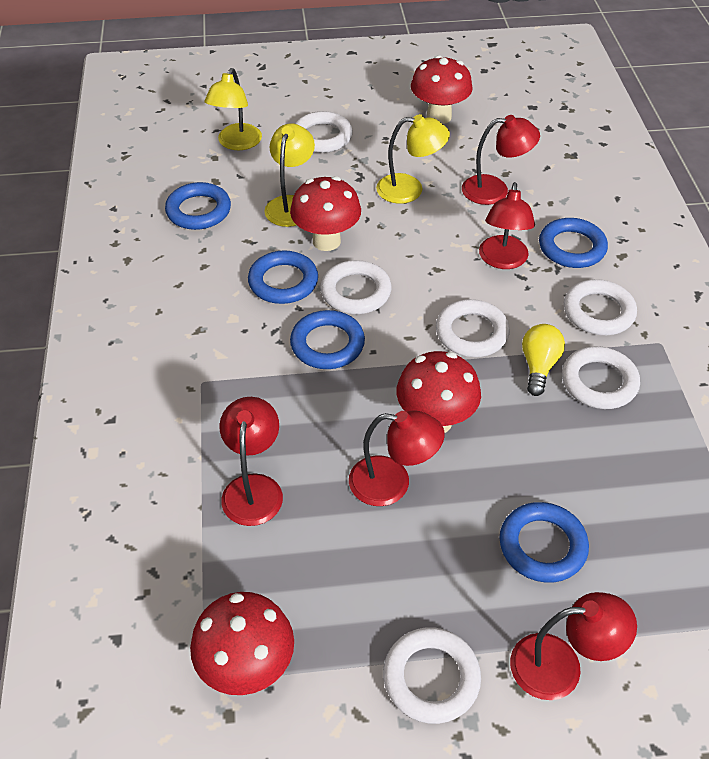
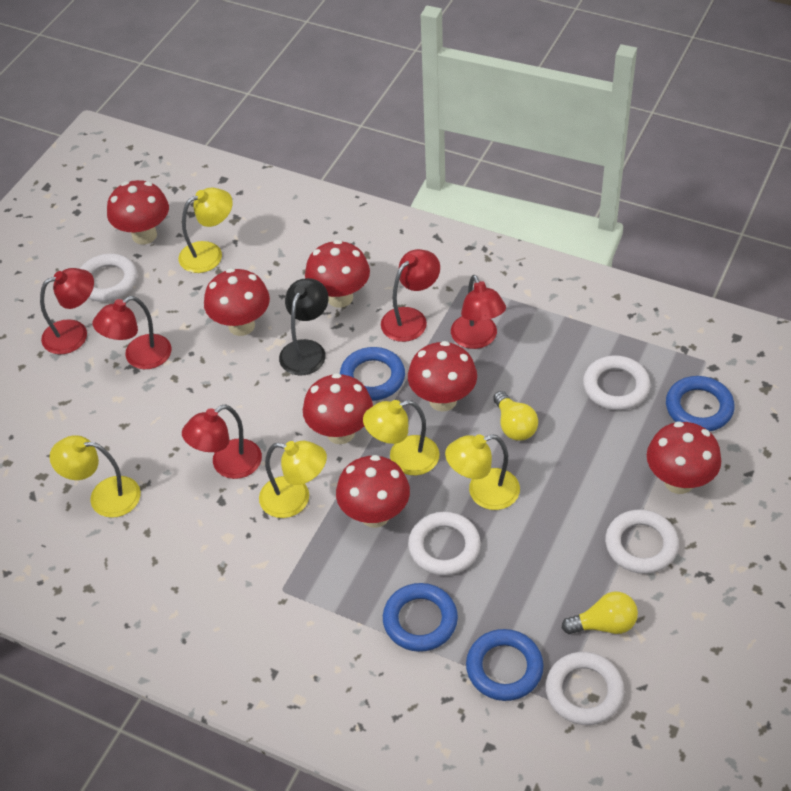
black lamp: none = 0 -> [279,278,329,376] = 1
blue ring: [165,182,231,230] [248,250,318,304] [290,310,365,369] [500,502,589,583] [539,218,608,268] = 5 -> [340,347,405,401] [383,583,458,652] [466,629,544,701] [666,376,735,432] = 4
red mushroom: [190,592,294,695] [290,176,361,251] [396,351,481,433] [411,55,473,124] = 4 -> [107,180,169,244] [204,268,270,336] [303,373,373,444] [305,240,370,308] [336,455,410,528] [408,341,477,412] [647,422,721,494] = 7
white ring: [295,111,353,153] [321,260,392,314] [383,627,481,724] [436,299,510,357] [562,346,640,409] [564,279,637,335] = 6 -> [80,254,137,302] [408,512,481,576] [546,652,625,725] [583,355,650,410] [605,509,679,574] = 5
yellow lamp: [204,68,262,150] [264,123,315,227] [376,114,450,204] = 3 -> [50,435,141,518] [178,188,233,273] [259,441,327,518] [363,400,440,475] [445,434,520,510] = 5
yellow light bulb: [522,324,565,396] = 1 -> [493,391,538,441] [562,591,638,634] = 2

